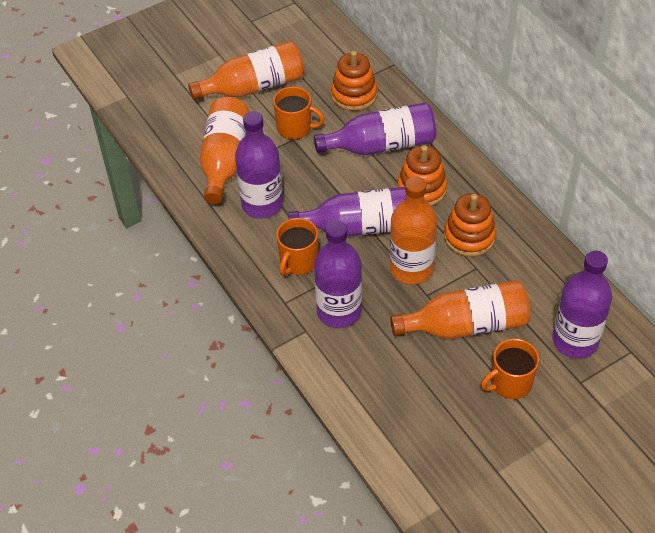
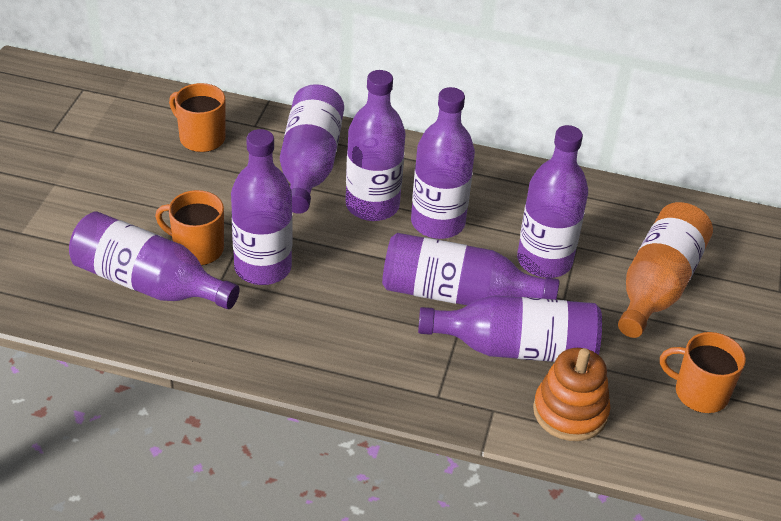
orange bottle: [188,41,304,100] [200,97,250,204] [390,177,437,284] [390,280,530,339] = 4 -> [618,202,713,338] = 1
orange stacking toy: [331,51,377,111] [397,145,447,206] [444,193,496,257] = 3 -> [533,348,610,441] = 1
purple bottle: [235,111,283,218] [288,187,406,237] [314,102,436,155] [314,221,362,328] [553,251,612,359] = 5 -> [69,212,240,309] [231,129,292,285] [280,84,344,214] [346,70,406,221] [382,233,560,305] [411,87,475,239] [418,295,602,362] [517,125,588,278] = 8

